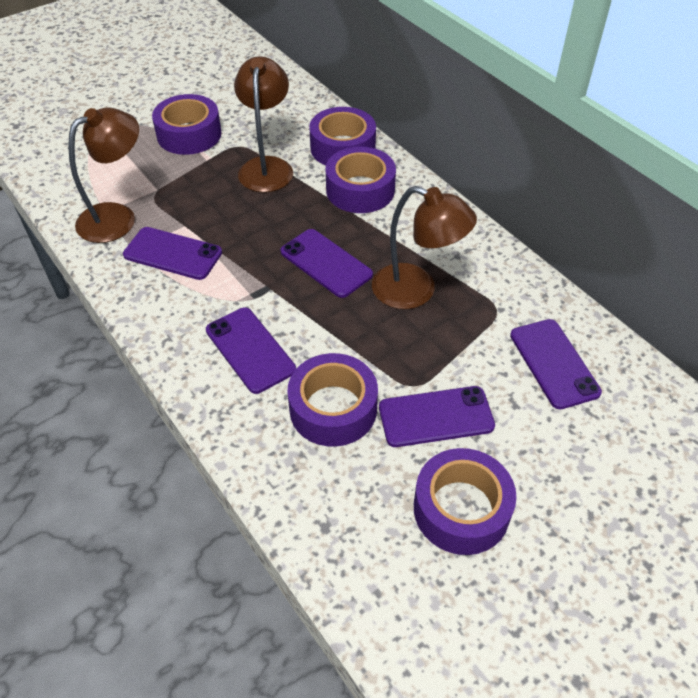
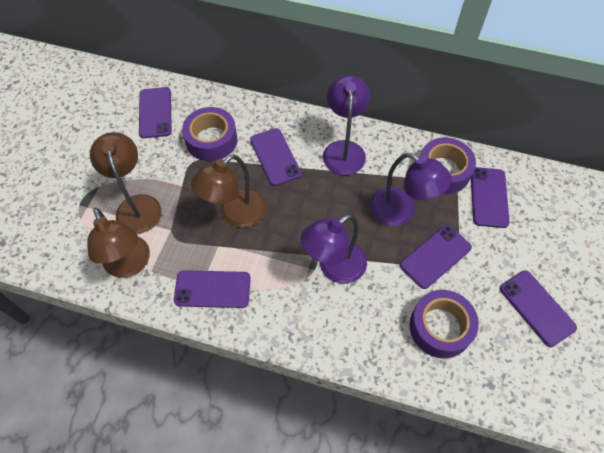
purple lamp: none = 0 -> [301,214,367,284] [323,75,370,175] [370,153,452,226] = 3
purple phone: [123,227,222,280] [206,307,296,394] [280,229,373,298] [379,386,495,447] [510,319,602,409] = 5 -> [139,87,172,138] [174,270,251,308] [250,128,301,186] [400,225,472,289] [471,167,510,228] [500,270,577,347] = 6
purple tape: [152,94,222,155] [287,353,378,447] [309,107,376,166] [326,147,396,213] [414,448,516,555] = 5 -> [182,107,237,161] [409,290,479,358] [420,137,476,194] = 3

